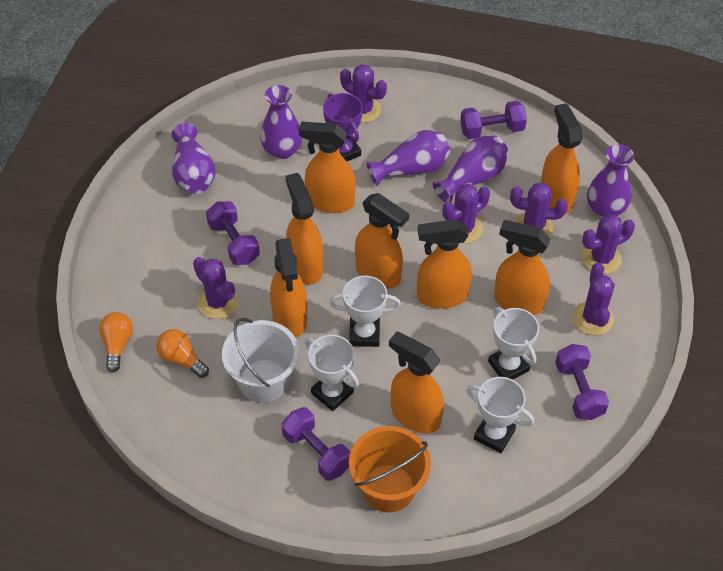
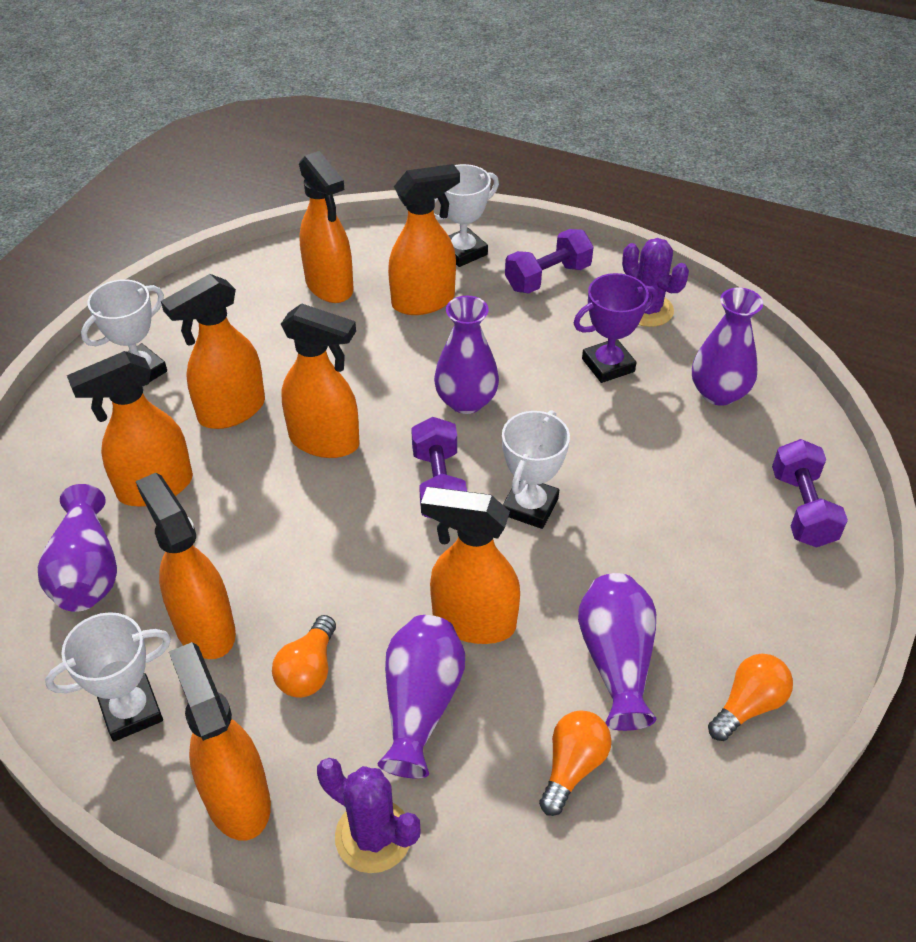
orange bucket: [349,426,431,513] = 1 -> none = 0
orange light bulb: [99,312,133,373] [156,329,209,378] = 2 -> [272,615,336,698] [539,710,612,816] [708,654,793,741] = 3
purple cactus: [193,257,238,319] [340,64,387,123] [442,184,490,244] [510,182,568,237] [573,263,615,335] [582,214,635,274] = 6 -> [317,758,421,873] [622,238,689,327] = 2
purple dumbbell: [206,201,260,265] [281,407,351,481] [460,101,527,139] [555,344,609,420] = 4 -> [411,417,467,518] [505,229,594,293] [772,439,848,548] = 3
white bucket: [222,318,299,403] = 1 -> none = 0

